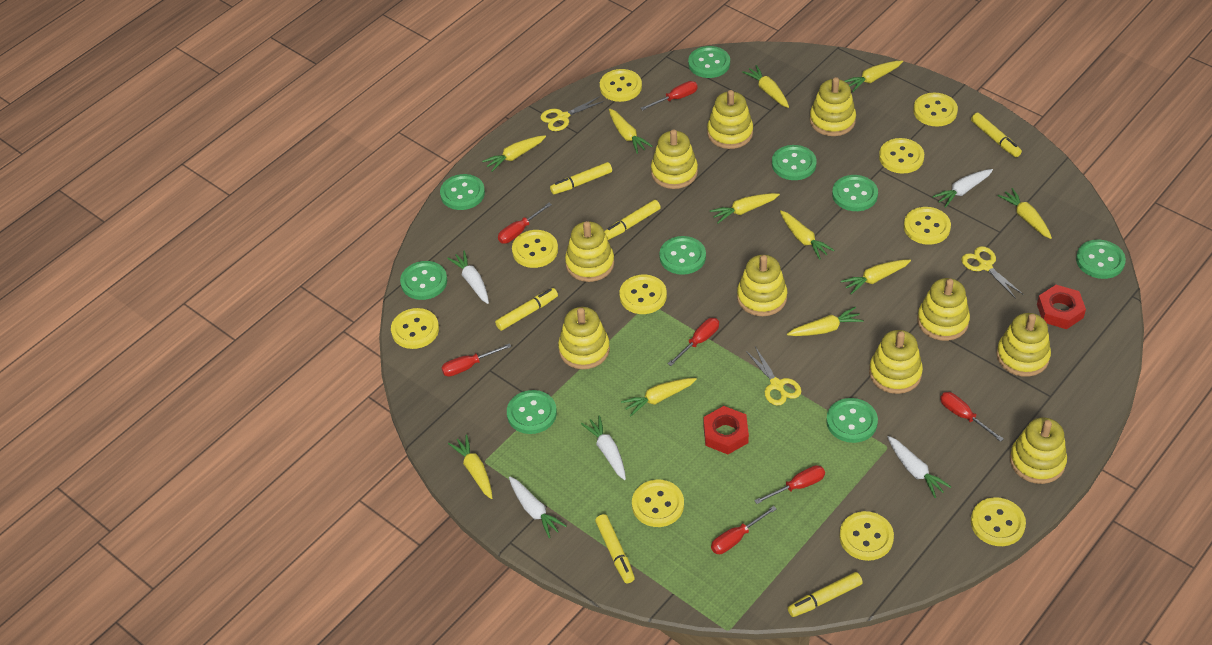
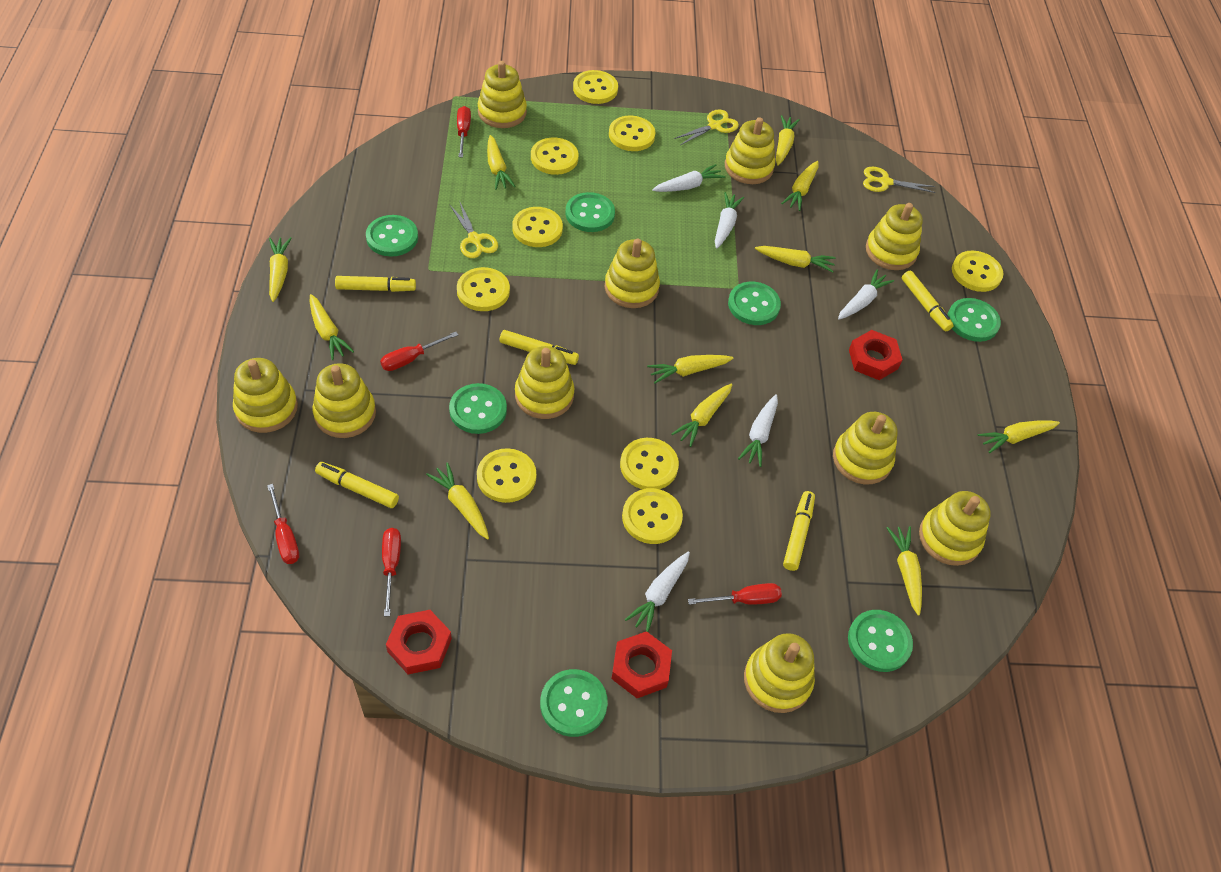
green button: [400,261,447,300] [440,174,485,210] [507,390,557,434] [659,236,706,275] [688,46,730,78] [772,145,817,180] [826,398,878,443] [832,175,878,211] [1076,240,1126,279] = 9 -> [366,215,418,257] [449,383,507,434] [540,669,608,737] [566,192,615,232] [728,282,781,325] [848,610,913,672] [948,298,1001,342] = 7
red nut: [703,406,749,454] [1037,285,1086,329] = 2 -> [386,610,452,674] [612,631,672,698] [849,330,903,380] = 3
red screwdriver: [441,343,511,377] [498,203,552,244] [640,81,698,111] [668,318,719,366] [711,506,776,554] [754,465,825,504] [940,392,1004,442] = 7 -> [267,484,299,564] [380,332,458,371] [382,528,401,616] [457,106,471,157] [688,583,782,605] = 5
yellow button: [391,308,439,349] [512,230,558,268] [600,69,642,102] [619,274,667,314] [632,480,684,527] [839,511,894,561] [879,138,924,174] [904,207,951,245] [913,93,958,127] [971,497,1026,546] = 10 -> [457,267,510,311] [477,448,536,503] [512,207,563,247] [531,138,579,175] [573,70,618,104] [609,116,655,151] [620,438,679,489] [622,488,683,544] [952,251,1004,292] = 9
yellow marker: [495,288,558,331] [550,162,612,194] [595,514,635,583] [604,200,661,240] [788,572,863,617] [971,113,1022,157] = 6 -> [315,462,399,508] [335,276,416,292] [500,330,579,365] [783,491,815,571] [902,271,954,331] = 5

